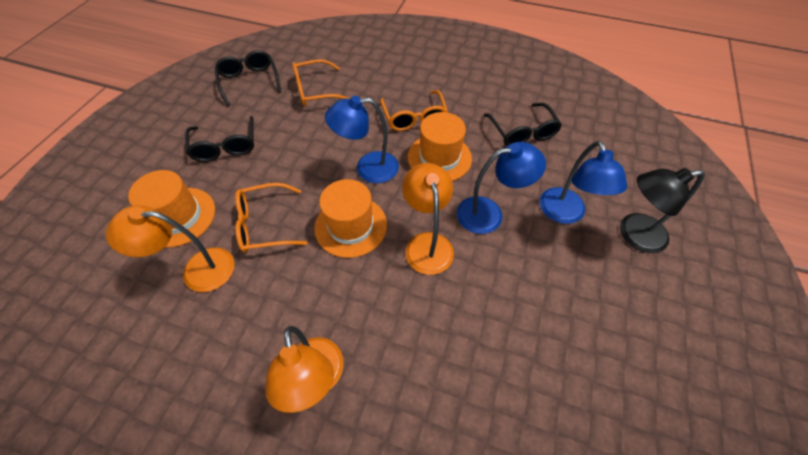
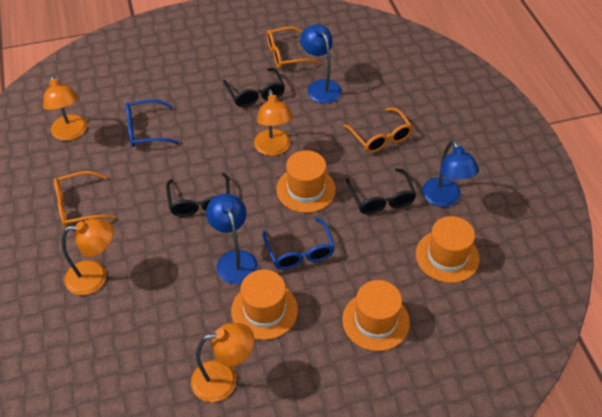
black lamp: [620,168,705,253] = 1 -> none = 0
blue glasses: none = 0 -> [126,99,179,147] [262,218,335,270] = 2
orange hat: [128,170,215,247] [314,179,387,258] [408,112,472,181] = 3 -> [231,269,298,340] [276,150,336,213] [342,280,410,351] [416,216,480,283] = 4
orange lamp: [106,205,234,292] [265,326,344,413] [402,163,454,275] = 3 -> [43,74,87,141] [62,219,114,295] [191,323,254,402] [254,89,293,156] = 4

